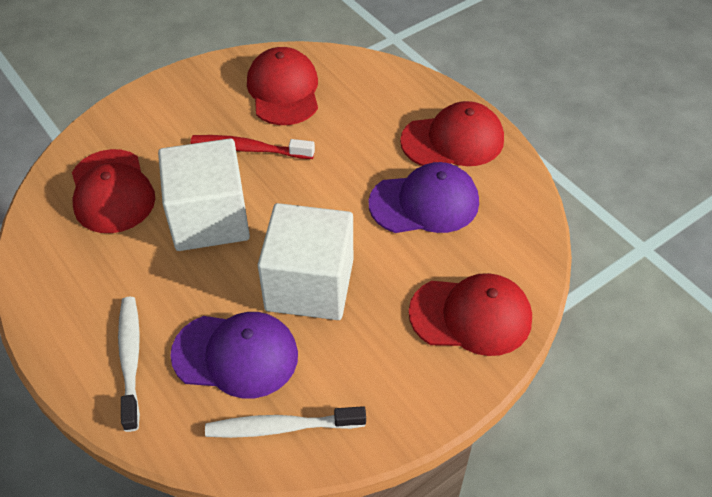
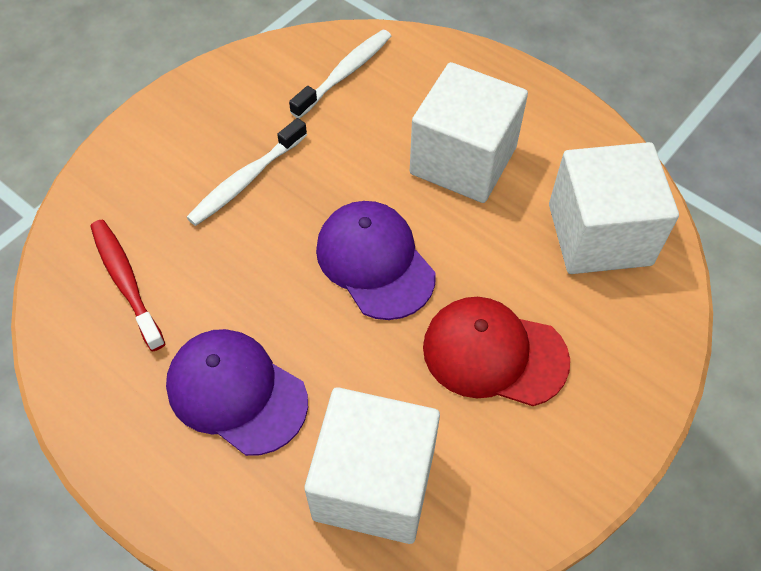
red cap: [72,149,155,233] [247,47,318,125] [400,101,504,166] [408,273,532,356] = 4 -> [423,297,570,406] = 1
white cube: [158,138,250,251] [258,203,353,320] = 2 -> [305,387,440,544] [410,62,528,203] [549,142,679,274] = 3

